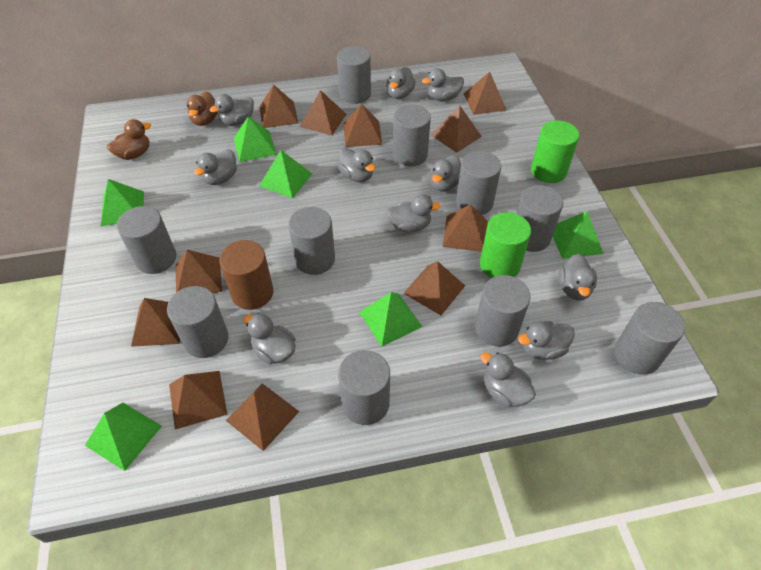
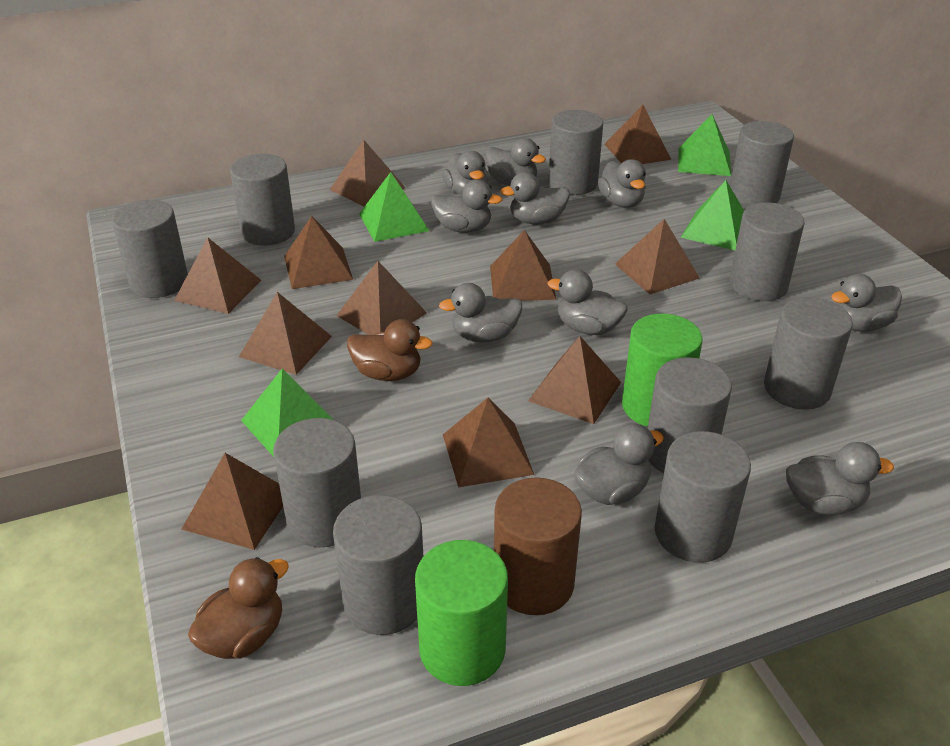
green pyramid: [85,403,162,471] [101,179,144,226] [233,116,277,162] [259,150,312,198] [359,292,422,346] [553,211,604,259] = 6 -> [241,368,333,457] [359,172,429,242] [678,114,731,176] [681,180,744,250] = 4
grey duck: [194,150,237,185] [209,94,254,126] [244,313,296,364] [338,148,376,182] [386,67,416,99] [386,194,441,232] [422,68,464,101] [430,155,461,192] [480,352,536,407] [518,321,575,360] [558,254,597,301] = 11 -> [431,180,502,233] [439,283,522,342] [442,151,489,195] [486,138,546,186] [500,172,570,225] [548,269,628,335] [574,424,664,505] [598,159,646,208] [786,442,894,515] [831,274,902,331] = 10

